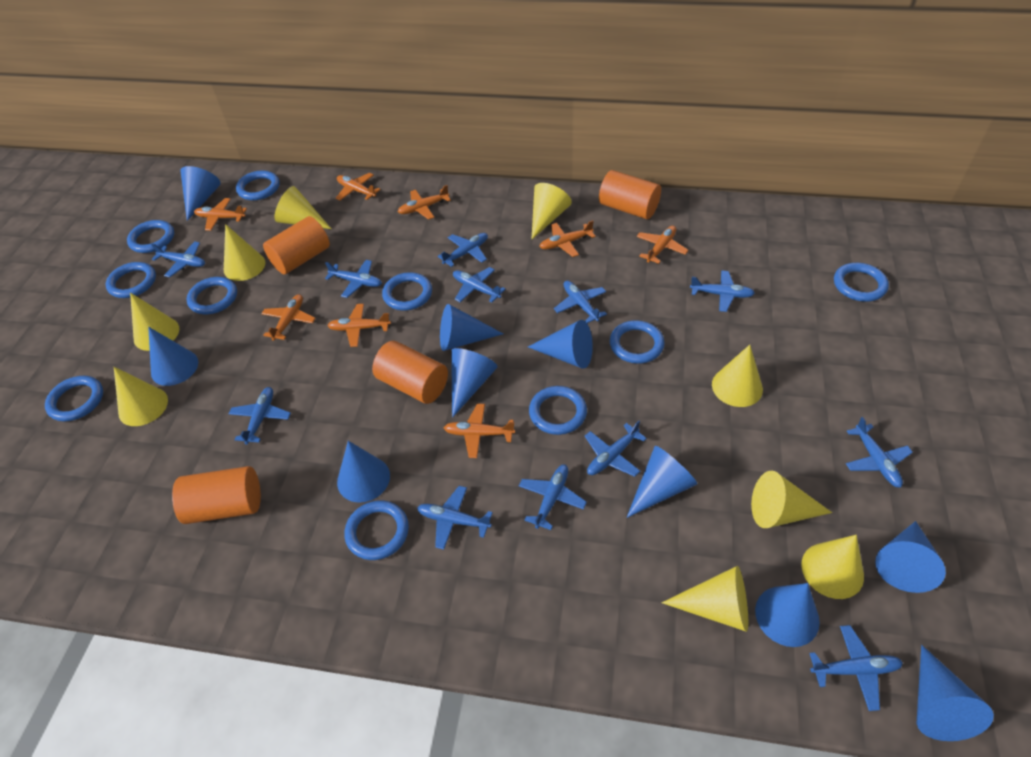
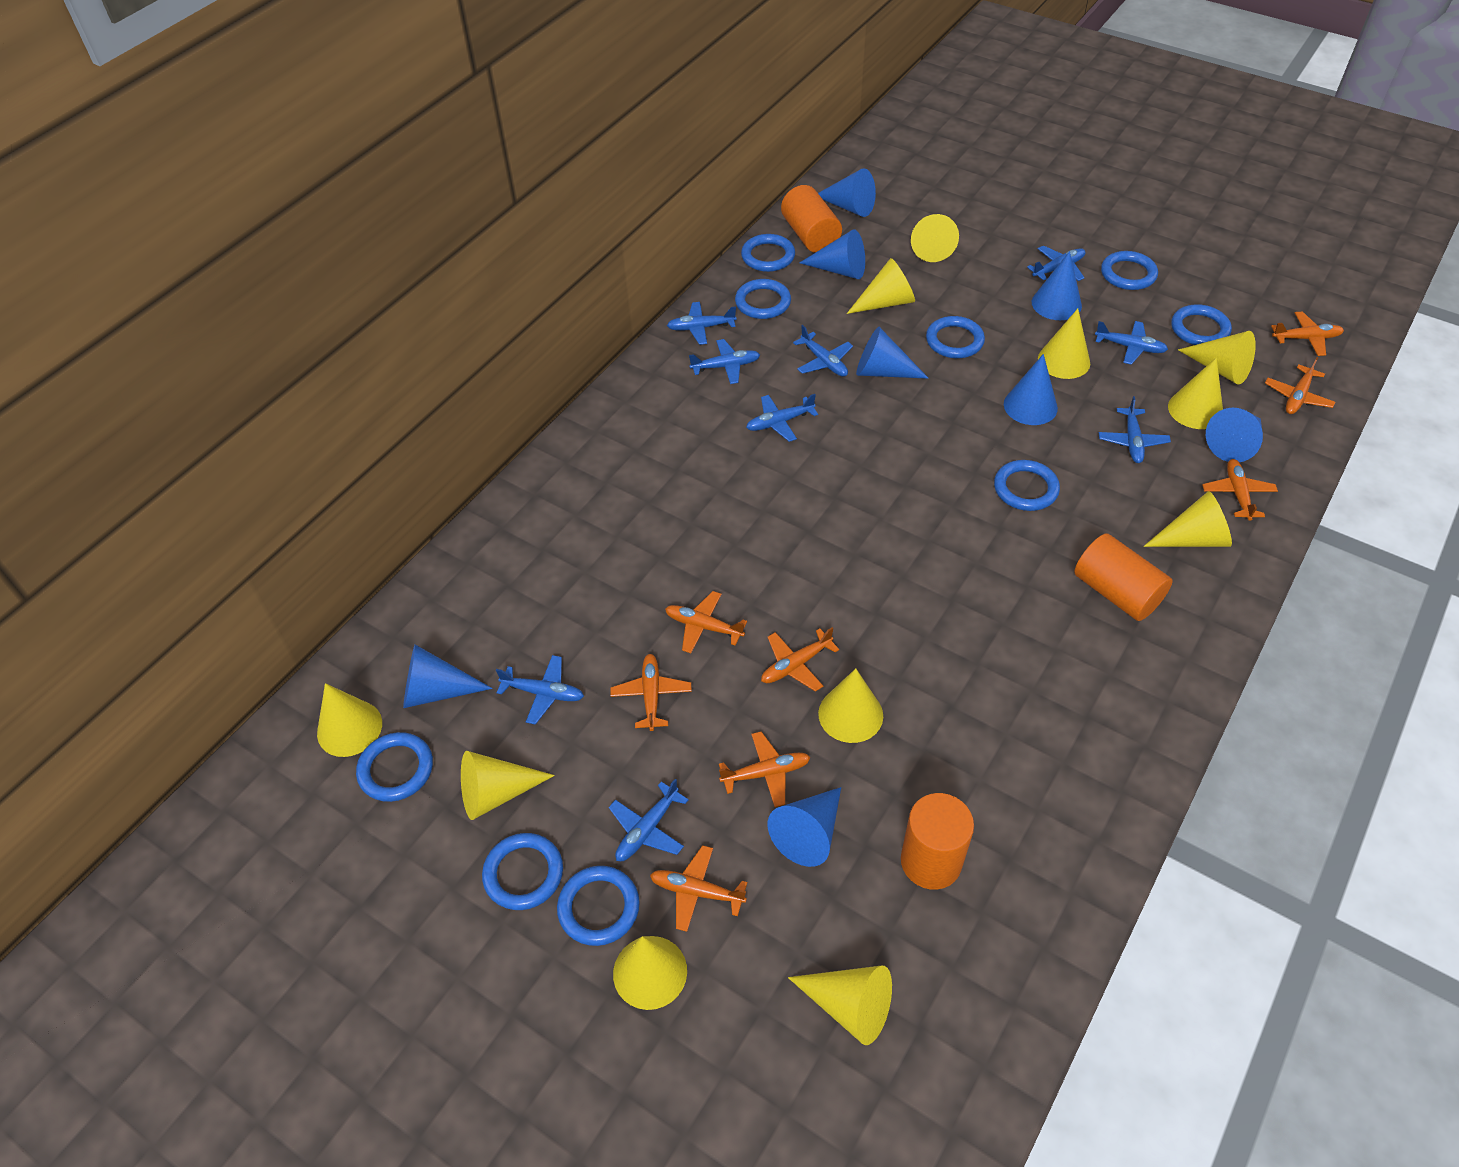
blue cone: [148,327,198,386] [180,166,221,221] [337,441,390,503] [440,304,503,351] [451,348,498,418] [528,320,593,369] [626,446,697,518] [755,583,820,647] [875,521,946,593] [917,645,994,741] = 10 -> [403,645,493,708] [768,787,841,867] [800,229,865,279] [818,168,876,217] [856,327,929,379] [1004,354,1058,425] [1032,251,1082,320] [1206,408,1263,462] = 8
blue plane: [151,241,205,277] [229,387,291,445] [325,260,382,298] [417,486,493,550] [438,233,488,267] [453,267,506,302] [519,464,587,530] [554,280,607,323] [585,421,647,477] [690,270,755,312] [809,625,903,711] [846,417,913,488] = 12 -> [496,655,584,725] [609,779,689,861] [667,302,737,345] [689,339,760,384] [746,394,818,442] [793,325,853,377] [1027,246,1085,281] [1095,321,1168,365] [1099,396,1171,463] = 9
blue ring: [45,376,103,421] [106,262,156,298] [127,220,174,253] [187,277,237,314] [236,170,280,200] [344,500,409,560] [382,272,432,310] [529,386,587,435] [610,320,665,364] [834,263,889,302] = 10 -> [356,732,433,802] [482,833,563,910] [557,866,640,946] [735,279,791,319] [741,234,795,272] [926,316,985,358] [994,460,1060,511] [1101,251,1158,290] [1171,304,1232,345] = 9
orange cylinder: [172,466,261,524] [263,216,330,274] [372,341,448,404] [599,170,661,219] = 4 -> [781,185,842,253] [901,793,974,890] [1074,533,1173,621] = 3
yellow cone: [114,367,168,426] [130,293,179,351] [224,224,266,281] [275,186,331,229] [531,183,572,240] [662,566,748,632] [712,345,763,407] [751,471,832,528] [801,535,864,599] = 9 -> [317,683,382,757] [461,751,555,820] [613,936,687,1010] [788,965,892,1045] [818,669,883,743] [847,258,915,314] [911,214,959,262] [1038,309,1090,379] [1144,491,1232,547] [1168,357,1223,429] [1178,331,1256,385] = 11

